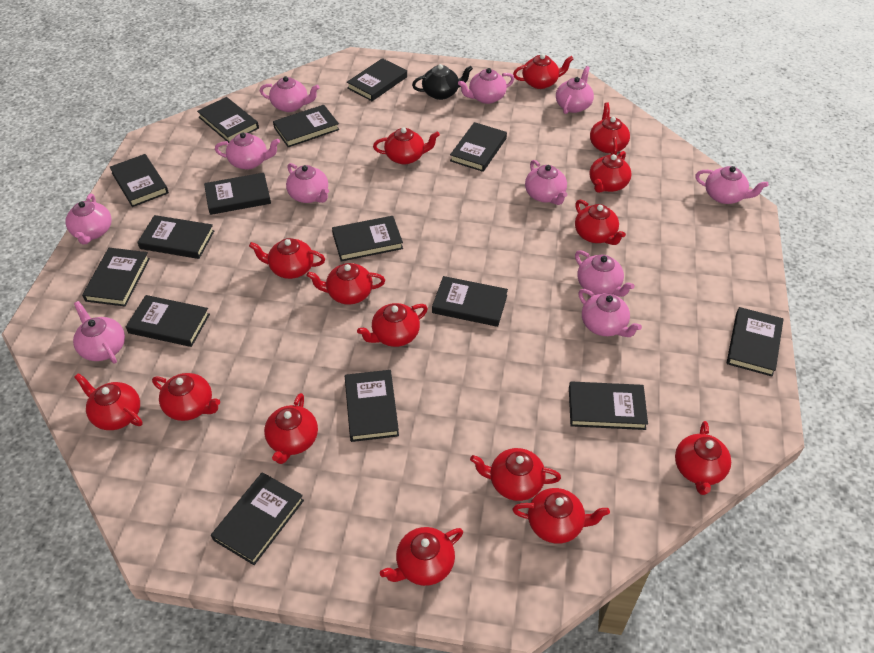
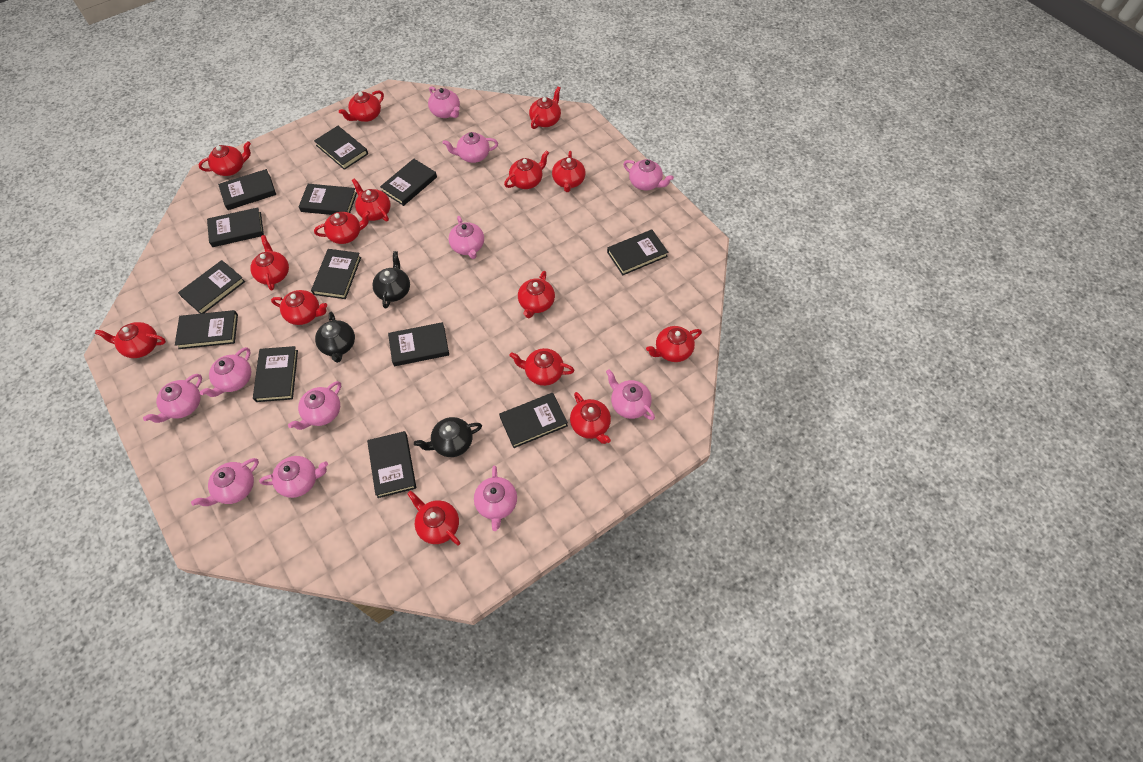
black book: [82,248,150,306] [110,154,169,207] [126,295,210,347] [137,215,214,259] [197,97,259,143] [204,173,271,215] [211,472,304,565] [273,105,339,147] [332,216,403,261] [345,370,399,442] [347,58,407,101] [432,276,508,327] [450,122,507,172] [569,381,648,430] [727,307,784,377] = 15 -> [175,310,238,349] [178,260,245,314] [207,207,264,247] [218,169,276,210] [253,346,298,402] [299,184,357,215] [311,249,361,299] [314,126,368,170] [367,431,416,498] [380,159,437,206] [388,322,449,366] [499,393,568,448] [607,230,668,275] = 13
black teapot: [412,64,473,100] = 1 -> [315,312,355,363] [372,251,410,309] [414,417,482,457] = 3

